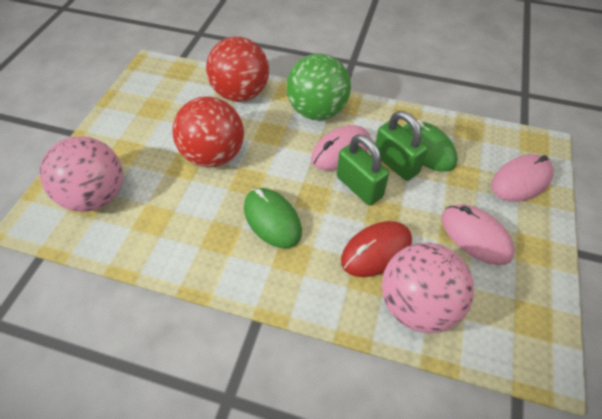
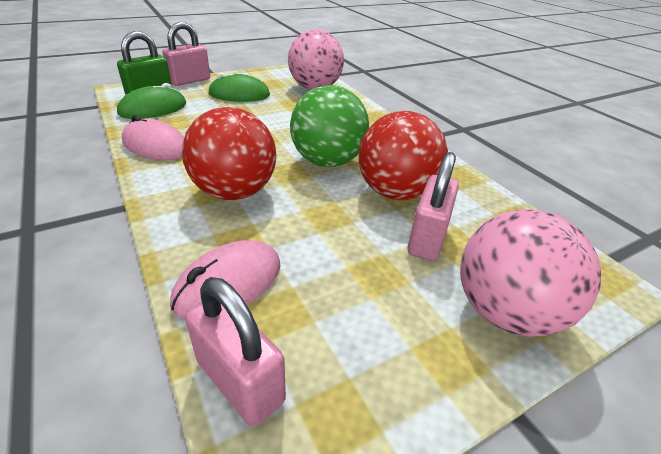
green padlock: [337,134,389,205] [375,111,428,181] = 2 -> [117,31,172,95] = 1
pink mouse: [311,125,370,170] [442,204,515,265] [491,154,554,202] = 3 -> [122,115,184,160] [170,240,280,319] = 2
pink padlock: none = 0 -> [162,22,210,86] [185,277,286,427] [407,152,459,261] = 3
red mouse: [341,221,412,277] = 1 -> none = 0

